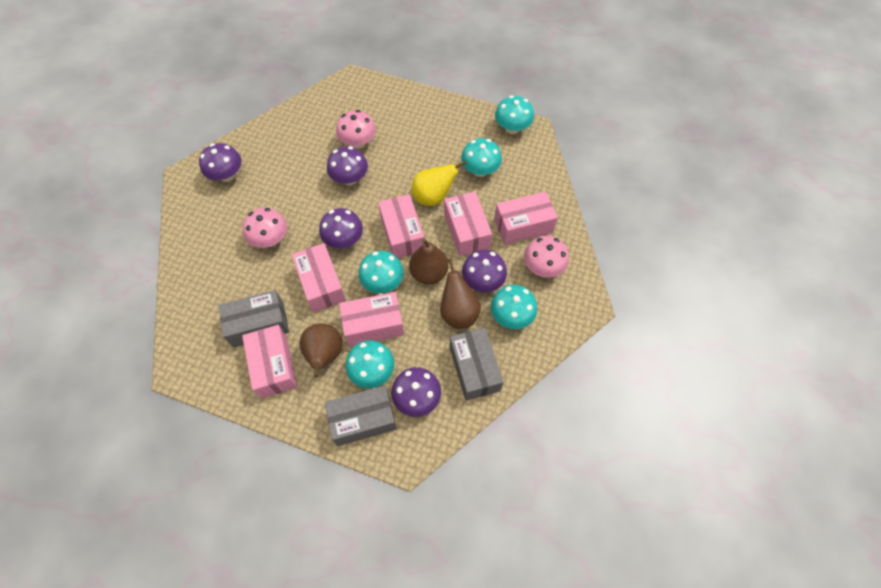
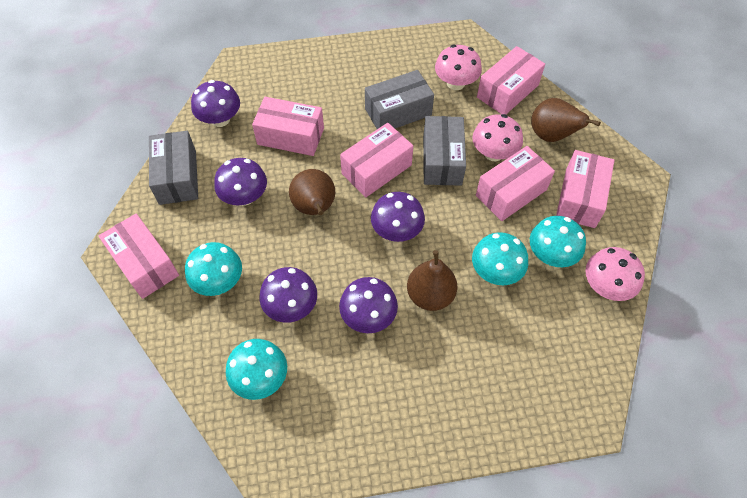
turquoise mushroom: [346,340,394,388] [358,251,404,293] [461,138,502,177] [491,285,537,329] [495,95,534,134] = 5 -> [185,242,242,296] [226,339,287,400] [472,232,528,285] [530,216,586,267] = 4
yellow pear: [412,160,467,206] = 1 -> none = 0

